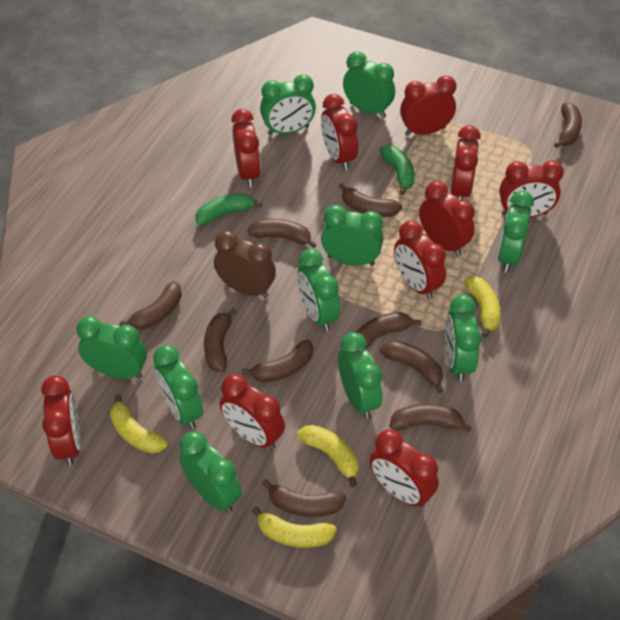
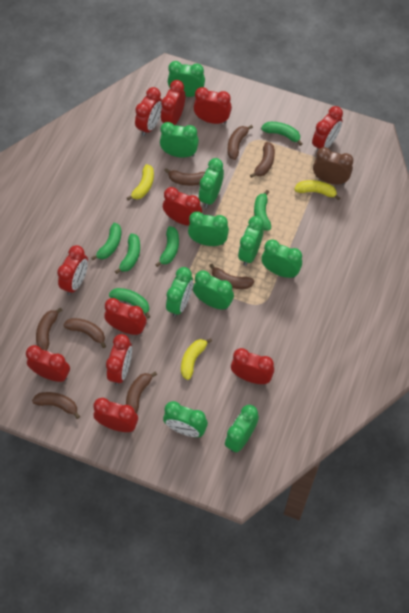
brown banana: [119,281,182,330] [204,308,237,372] [242,340,313,383] [247,219,317,248] [262,479,346,517] [339,183,402,217] [356,312,421,349] [380,341,444,393] [389,404,472,432] [554,102,582,148] = 10 -> [32,392,80,419] [36,307,62,351] [63,318,106,348] [126,372,157,413] [164,168,205,186] [209,263,255,289] [227,125,253,160] [250,142,275,178] = 8
green banana: [195,193,262,225] [380,145,415,195] = 2 -> [91,223,121,260] [109,288,150,318] [115,233,140,274] [155,226,179,267] [254,190,271,230] [261,122,302,146] = 6
red clock: [41,376,81,466] [220,374,285,450] [231,109,261,187] [321,94,358,171] [369,430,439,508] [394,221,446,300] [400,75,456,136] [419,181,475,256] [451,126,481,200] [499,161,564,218] = 10 -> [26,345,70,382] [57,245,88,295] [93,398,138,432] [104,298,147,335] [106,334,132,385] [135,87,162,136] [161,80,185,125] [163,187,202,226] [193,87,232,124] [231,348,274,384] [312,106,343,153] = 11
yellow banana: [110,394,168,454] [252,506,337,548] [297,425,358,487] [464,276,501,338] = 4 -> [127,164,154,201] [181,338,212,380] [294,180,340,200] = 3

